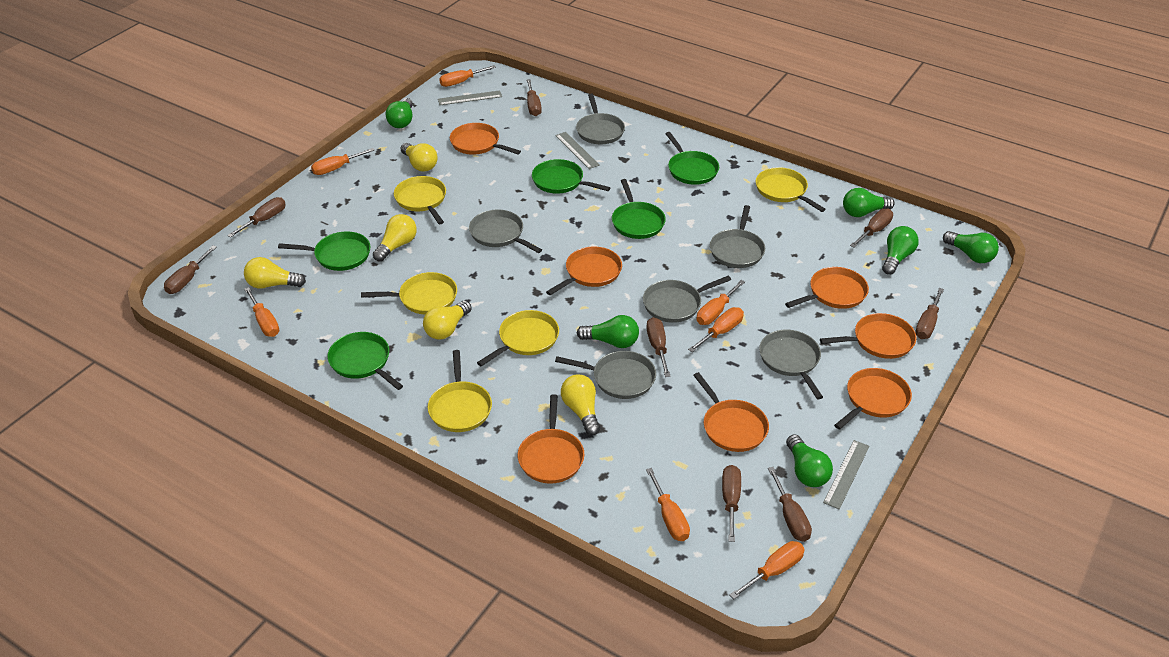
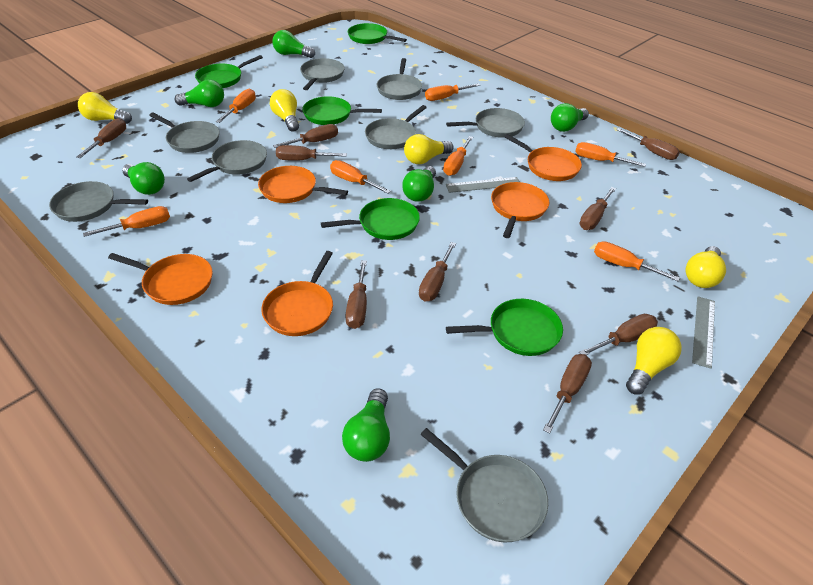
brown screwdriver: [164,245,217,294] [227,197,286,238] [527,79,542,116] [646,317,670,377] [722,465,741,542] [768,467,812,542] [850,209,893,247] [915,288,944,339] = 8 -> [76,118,126,158] [273,124,338,148] [276,145,347,160] [345,260,367,329] [419,242,456,302] [543,354,592,433] [579,314,658,355] [580,187,616,230] [616,128,680,160] = 9
grey pan: [469,210,542,253] [555,351,656,399] [576,94,625,144] [643,276,731,323] [710,205,765,268] [759,330,823,399] = 6 -> [49,181,148,222] [149,112,219,153] [187,140,267,182] [300,58,345,90] [365,105,427,149] [377,58,422,100] [420,428,548,543] [446,108,525,138] = 8
grey ruler: [438,90,502,105] [555,132,600,169] [823,440,869,509] = 3 -> [446,177,520,193] [692,297,715,369] = 2
orange pan: [450,123,521,155] [518,394,584,484] [546,246,622,295] [693,372,769,452] [785,267,869,309] [820,313,916,359] [834,368,912,430] = 7 -> [108,253,213,305] [258,166,348,203] [261,251,333,336] [491,182,550,238] [504,134,582,181] = 5
yellow pan: [361,272,457,314] [394,176,446,224] [428,350,492,432] [477,310,559,366] [756,167,826,212] = 5 -> none = 0

